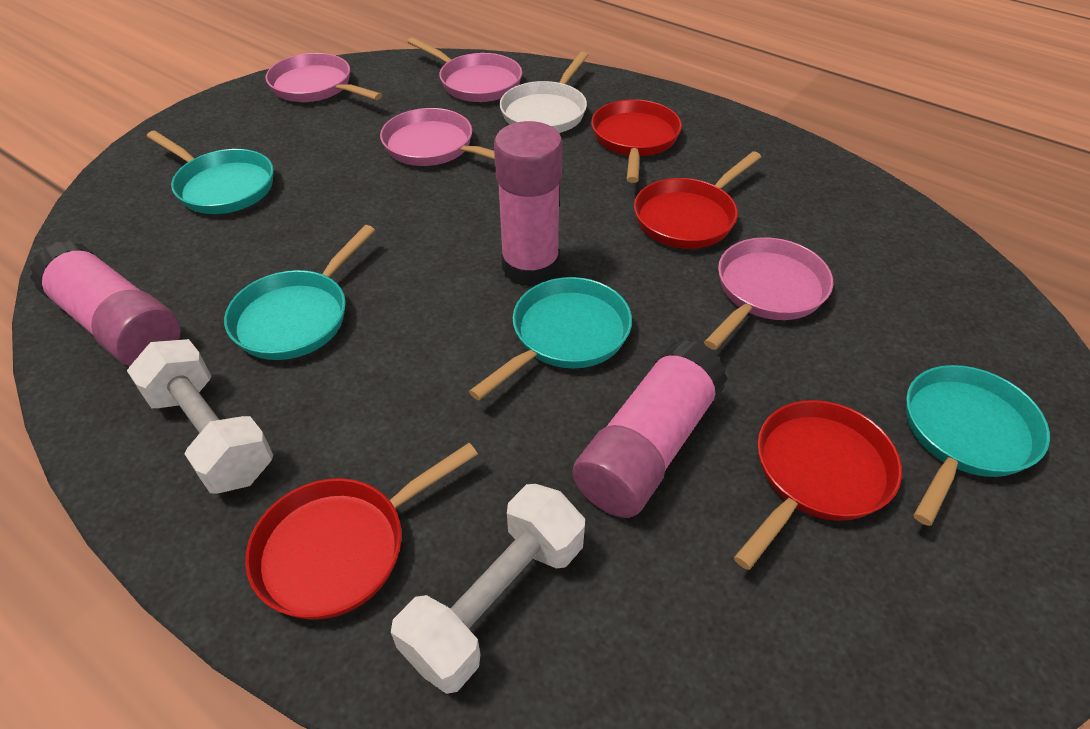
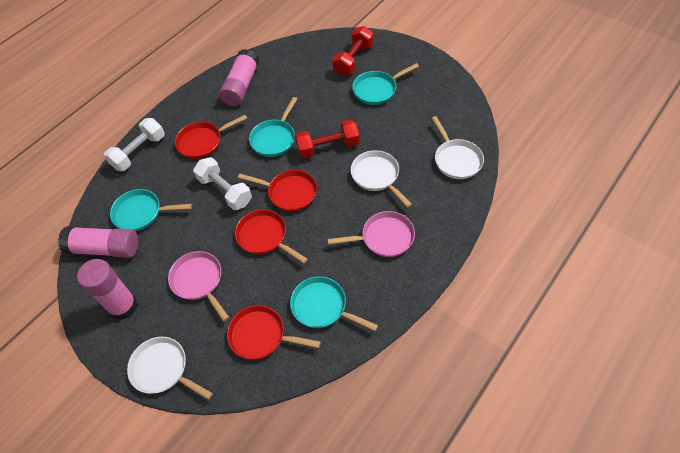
pink pan: [266,53,382,102] [380,108,495,166] [408,37,522,102] [704,237,833,350] = 4 -> [168,251,229,321] [327,211,415,257] = 2
red dumbbell: none = 0 -> [295,120,360,159] [332,26,373,76] = 2
white pan: [500,52,588,133] = 1 -> [127,337,213,400] [351,150,412,208] [432,116,484,179] = 3

